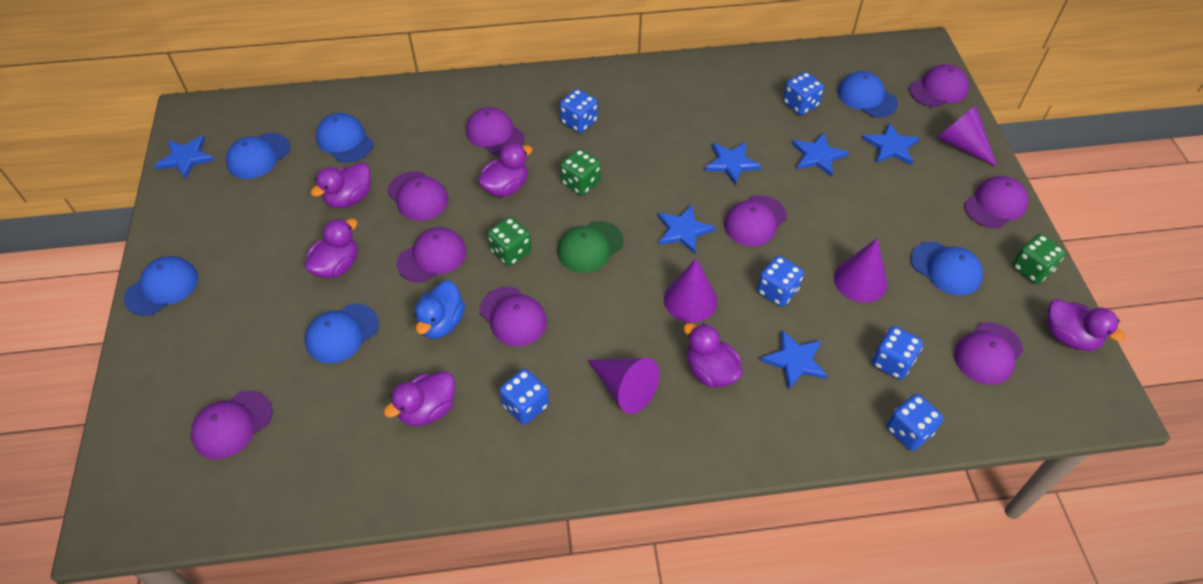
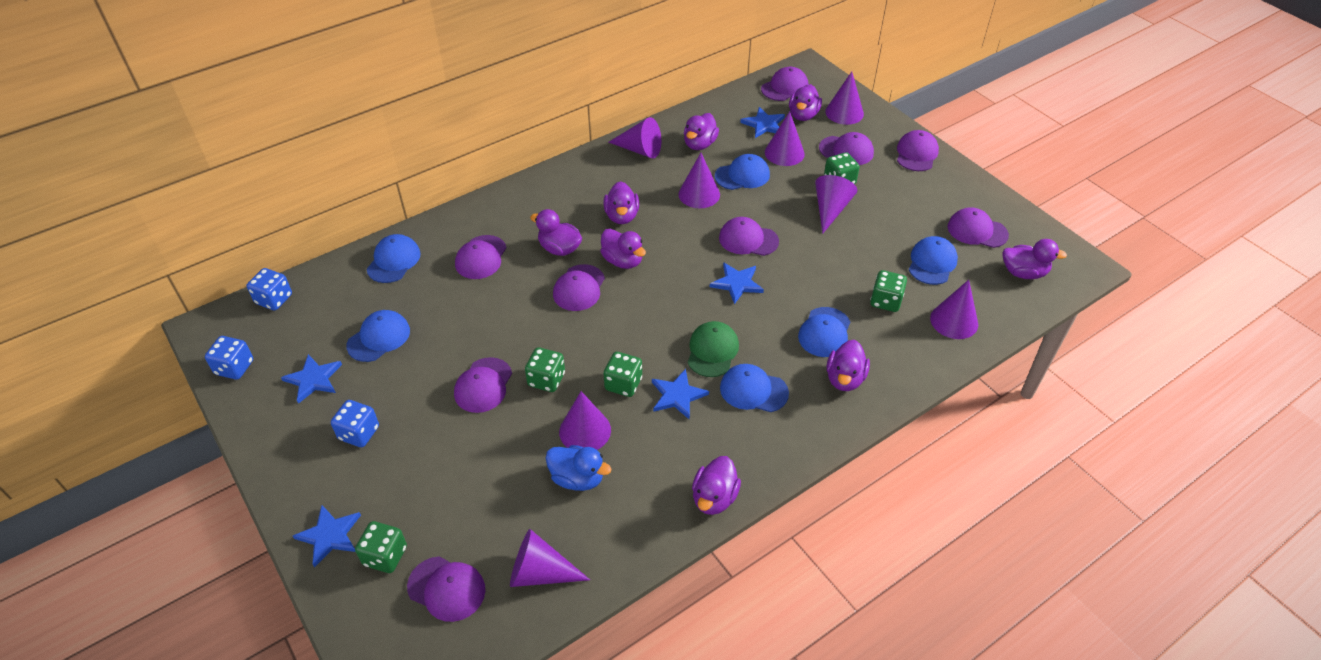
blue dice: [499,369,549,425] [560,89,598,133] [757,256,804,307] [783,72,824,115] [872,326,923,380] [886,394,944,451] = 6 -> [205,336,253,379] [247,268,292,310] [331,400,379,447] = 3
blue star: [154,135,215,179] [658,205,716,254] [705,142,762,186] [760,330,828,390] [792,133,849,177] [862,122,920,165] = 6 -> [281,354,342,404] [293,505,361,567] [652,369,709,420] [710,262,764,304] [740,107,785,138] = 5
green dice: [488,217,532,266] [560,149,601,195] [1012,234,1066,284] = 3 -> [355,521,407,573] [525,347,565,392] [604,352,642,397] [824,152,860,184] [870,270,907,312] = 5
purple cone: [587,358,659,414] [664,258,717,322] [834,238,887,302] [937,105,997,167] = 4 -> [510,529,590,587] [559,391,611,450] [608,117,662,158] [678,153,720,208] [765,111,805,166] [815,175,857,234] [825,72,864,125] [930,280,978,339] = 8
purple duck: [304,219,358,278] [311,162,371,208] [384,371,455,426] [478,143,533,197] [683,323,742,387] [1047,299,1125,351] = 6 -> [530,209,582,256] [600,229,646,269] [603,181,639,224] [684,113,719,150] [692,456,741,515] [789,84,822,121] [827,340,870,391] [1003,239,1067,279] = 8

